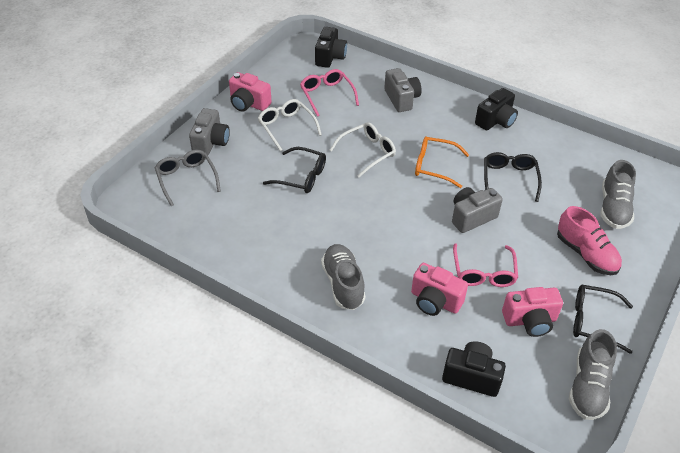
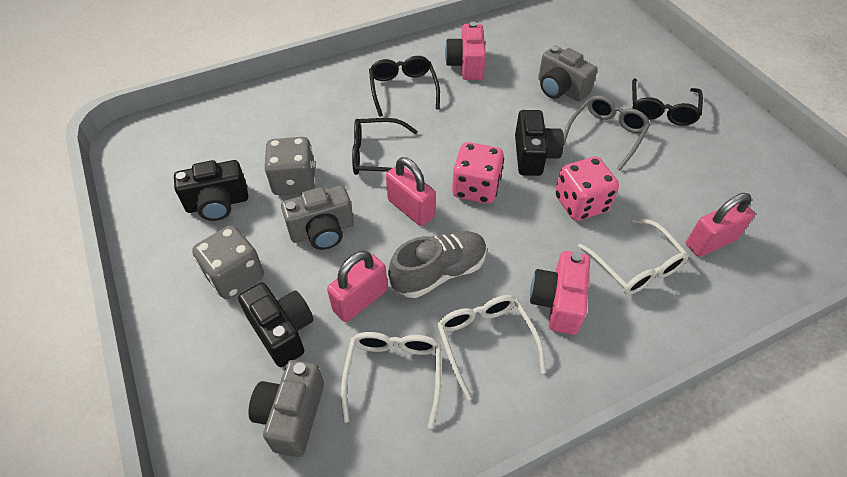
grey dice: none = 0 -> [192,225,264,299] [264,137,316,195] = 2
grey shoe: [321,244,365,310] [569,329,617,420] [600,160,636,229] = 3 -> [388,231,487,298] = 1
orange glasses: [415,136,469,188] = 1 -> none = 0
pink camera: [229,72,272,112] [411,263,468,316] [502,287,563,337] = 3 -> [445,22,486,80] [530,251,590,335] = 2
pink dice: none = 0 -> [452,142,504,204] [555,157,619,221] = 2
pink glasses: [300,69,359,117] [453,243,518,287] = 2 -> none = 0
pink padlock: none = 0 -> [327,251,388,322] [386,157,435,226] [686,193,755,257] = 3
pink shoe: [557,206,622,275] = 1 -> none = 0
white glasses: [258,99,322,151] [330,122,396,177] = 2 -> [341,332,441,429] [437,295,546,401] [578,218,689,295] = 3

